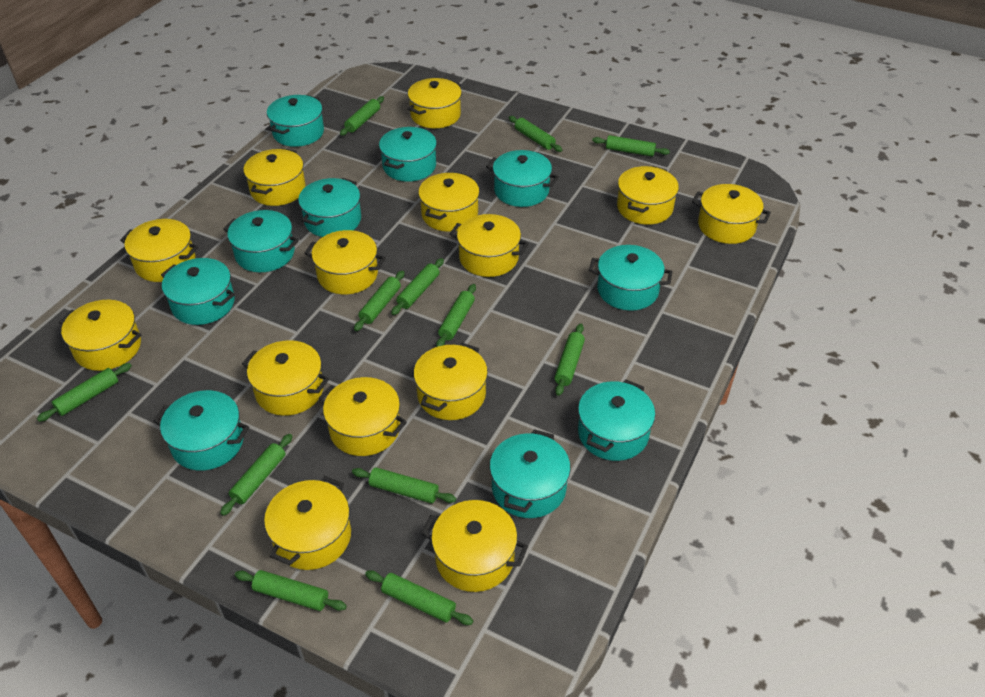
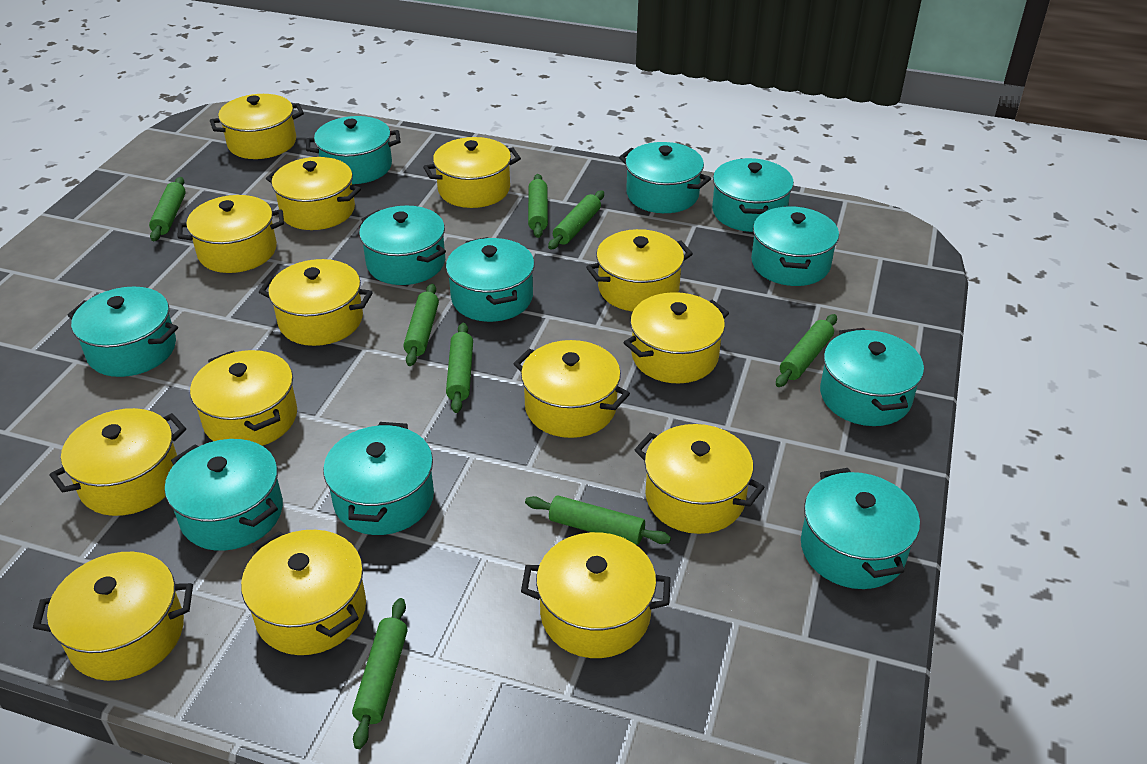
green rolling pin: [37,363,132,422] [220,434,292,516] [235,570,347,611] [340,96,384,136] [352,467,456,503] [354,271,404,331] [365,570,473,625] [391,258,444,315] [436,284,476,347] [509,116,562,152] [554,324,585,396] [592,135,670,157] = 12 -> [149,177,186,241] [352,598,408,749] [403,284,439,366] [446,323,473,413] [525,495,671,545] [528,174,548,238] [548,190,604,249] [776,314,837,387] = 8
turquoise pot: [154,390,249,471] [161,258,235,325] [223,210,299,272] [267,95,324,147] [298,178,361,237] [379,127,437,182] [486,150,559,207] [490,429,571,518] [578,380,655,461] [589,245,673,311] = 10 -> [67,287,178,377] [165,439,283,551] [306,116,400,184] [323,422,434,535] [359,206,446,285] [446,237,534,322] [619,142,711,213] [712,158,794,232] [751,206,839,286] [801,468,920,589] [820,328,924,426] = 11

